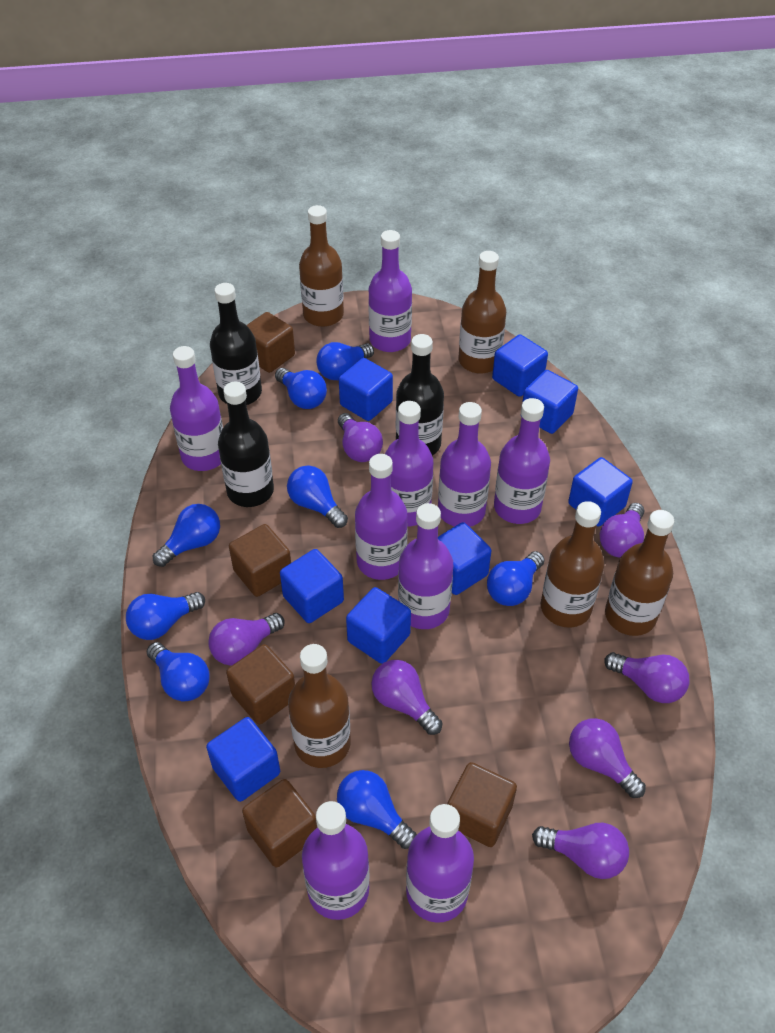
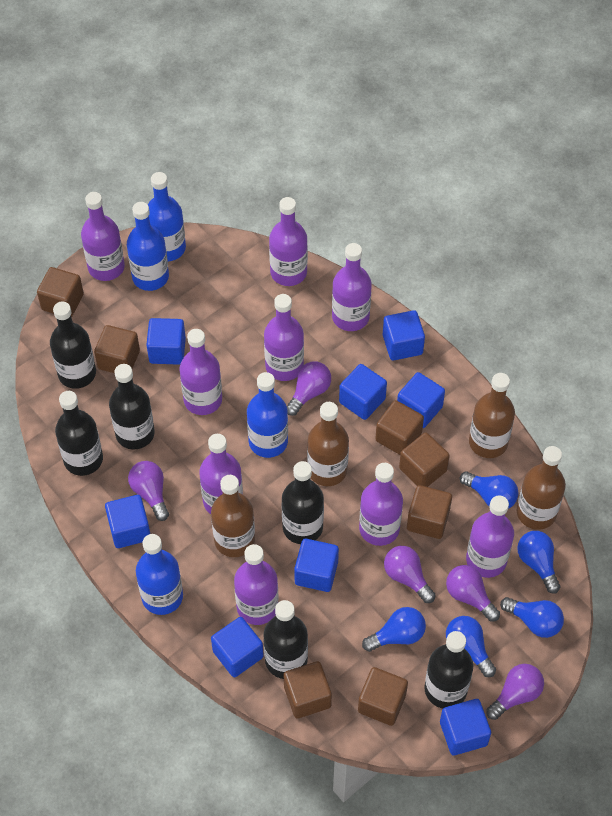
black bottle: [210,283,262,405] [218,382,274,507] [396,334,444,455] = 3 -> [50,302,96,389] [55,391,103,476] [109,364,155,450] [263,600,308,679] [281,461,324,544] [424,631,473,708] = 6
blue bottle: none = 0 -> [127,202,169,291] [136,534,183,615] [148,172,186,261] [247,372,288,458] = 4
blue light bulb: [126,592,205,640] [147,642,209,701] [153,504,220,567] [275,368,327,409] [287,466,348,528] [317,342,374,380] [337,770,417,849] [487,551,545,606] = 8 -> [362,607,426,652] [446,616,496,677] [460,471,518,509] [500,597,564,638] [517,531,560,593] = 5
brown bottle: [288,644,351,768] [299,205,344,327] [459,251,506,374] [541,501,604,627] [605,510,674,636] = 5 -> [211,475,255,557] [307,402,349,486] [469,373,515,458] [517,446,566,530] = 4
brown cube: [226,644,295,725] [229,524,291,597] [242,779,317,867] [247,312,295,373] [447,762,517,847] = 5 -> [37,267,84,317] [94,325,140,373] [284,661,332,719] [358,667,408,726] [375,400,424,455] [399,433,450,487] [407,485,452,539] = 7
purple light bulb: [208,613,285,666] [338,413,383,462] [371,660,442,735] [532,823,629,879] [569,718,646,798] [600,503,644,558] [604,652,690,703] = 7 -> [128,461,169,521] [287,361,331,416] [384,546,436,603] [446,565,500,622] [486,664,544,720] = 5

